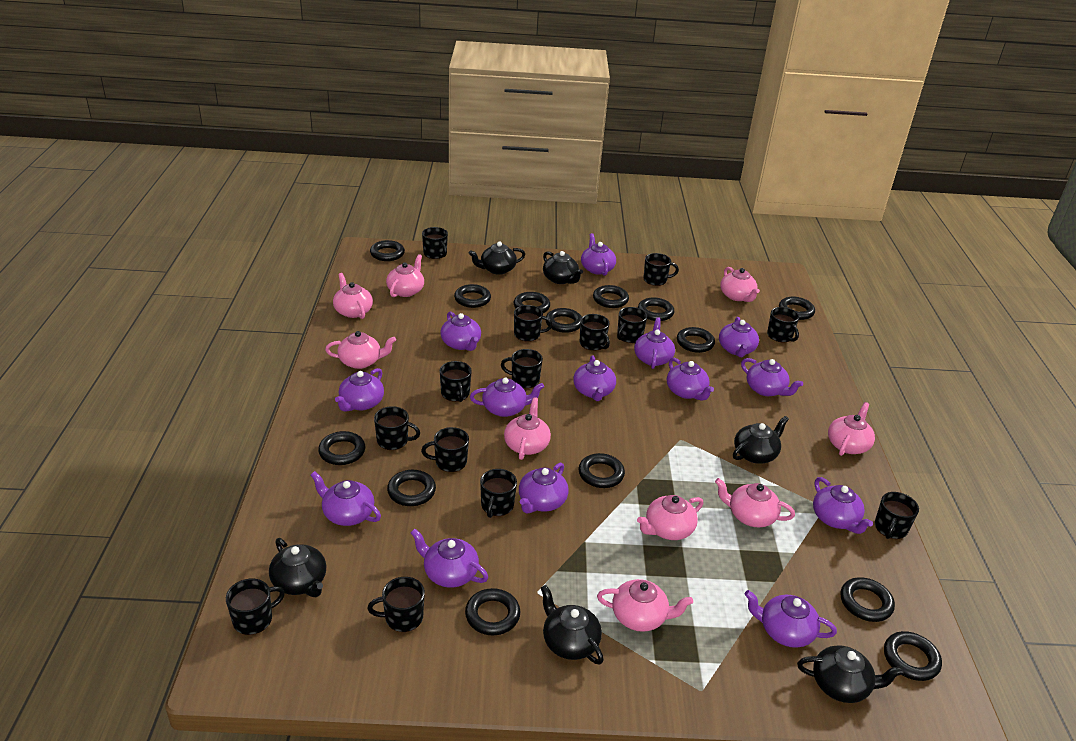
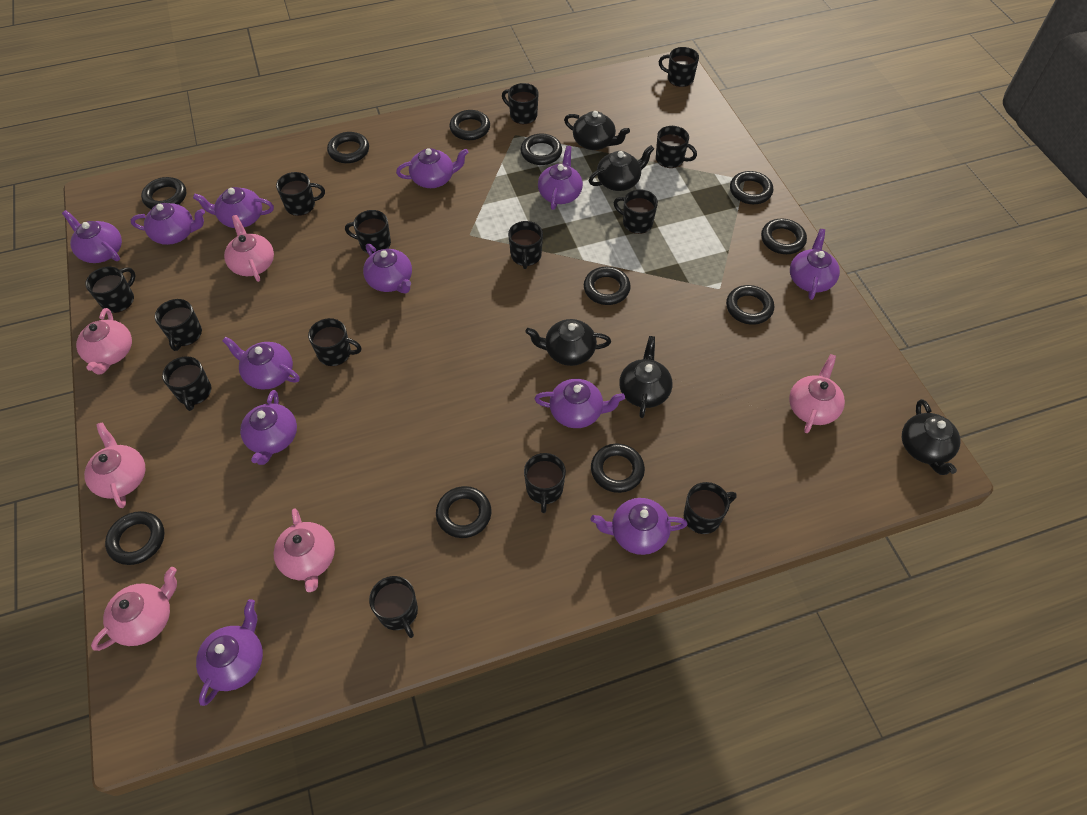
black ring: [318,431,365,465] [370,240,405,261] [387,470,436,506] [454,284,491,308] [465,588,520,635] [514,292,550,313] [546,308,582,333] [579,453,625,488] [593,285,629,308] [638,298,674,321] [677,327,715,353] [779,297,815,320] [840,577,895,622] [884,631,942,681] = 14 -> [105,511,164,565] [141,177,186,209] [327,132,369,163] [436,486,491,538] [449,110,490,140] [521,133,562,165] [584,267,631,305] [591,444,645,493] [726,285,774,325] [730,171,773,204] [761,219,807,254] = 11
black teapot: [269,538,327,597] [469,241,525,275] [541,585,604,665] [543,251,583,284] [733,416,789,463] [797,645,904,703] = 6 -> [525,319,611,366] [564,111,630,150] [589,145,654,191] [619,336,673,418] [902,399,961,475] = 5
pink teapot: [325,331,396,369] [333,273,373,319] [386,254,424,297] [504,397,551,460] [597,579,693,632] [637,495,704,540] [715,478,795,528] [720,267,760,302] [828,402,875,456] = 9 -> [76,308,132,375] [84,422,146,508] [91,567,177,651] [224,215,274,282] [274,508,335,592] [789,354,845,433] = 6
purple teapot: [311,471,381,526] [335,368,384,412] [411,529,488,588] [440,311,481,351] [470,377,544,417] [519,462,569,514] [573,355,616,401] [581,233,616,276] [634,317,675,369] [667,358,714,401] [719,317,759,357] [741,358,803,396] [744,590,837,648] [813,477,873,534] = 14 -> [62,210,122,263] [131,203,205,245] [193,187,274,228] [196,599,263,706] [222,337,300,390] [240,390,297,465] [363,244,412,293] [396,148,469,188] [534,379,625,428] [538,146,583,210] [591,498,688,555] [790,229,840,300] = 12

